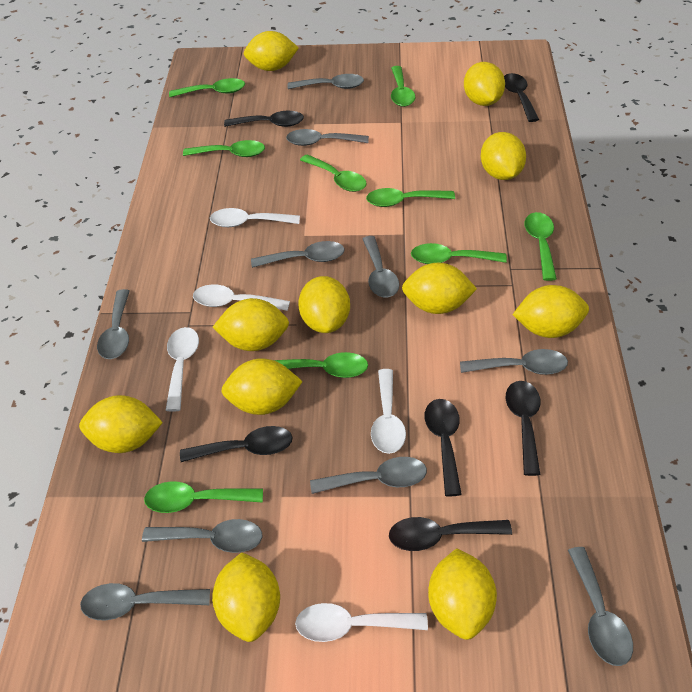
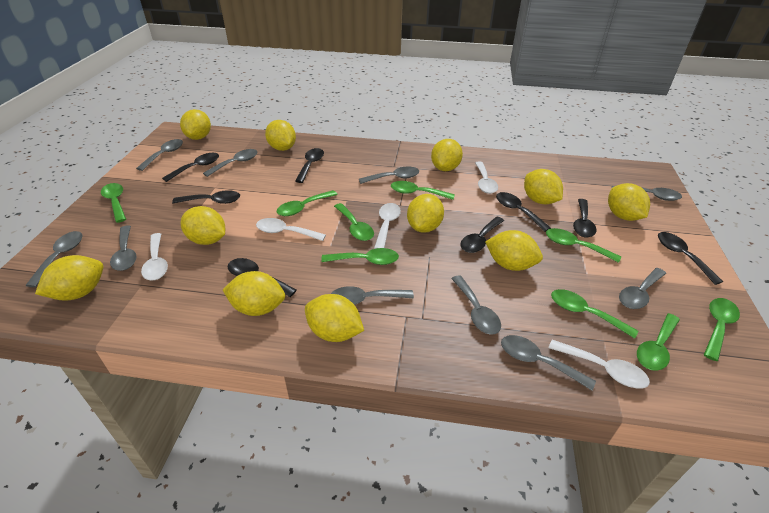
black spoon: [180,426,293,462] [224,111,304,127] [389,517,512,551] [425,399,462,497] [504,73,539,122] [506,381,540,476] = 6 -> [162,153,219,182] [172,190,240,204] [228,258,297,297] [295,148,324,183] [460,217,504,253] [496,192,551,232] [573,199,597,238] [658,232,723,285] = 8

